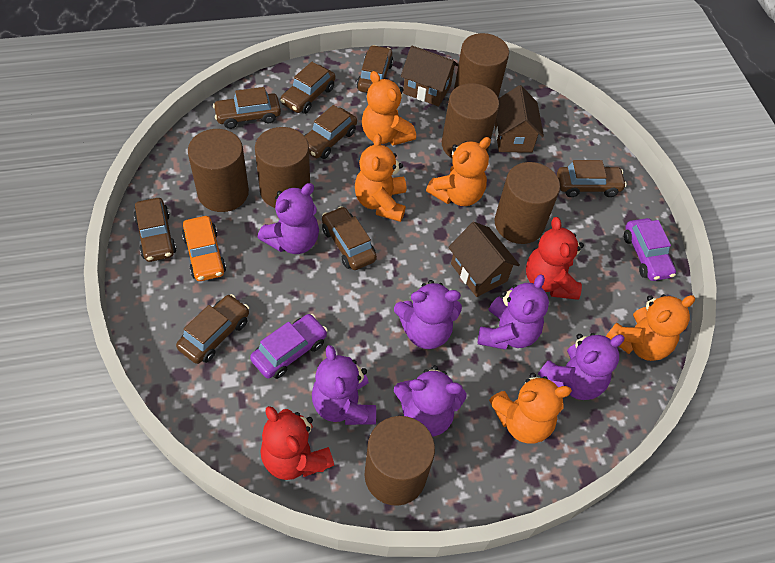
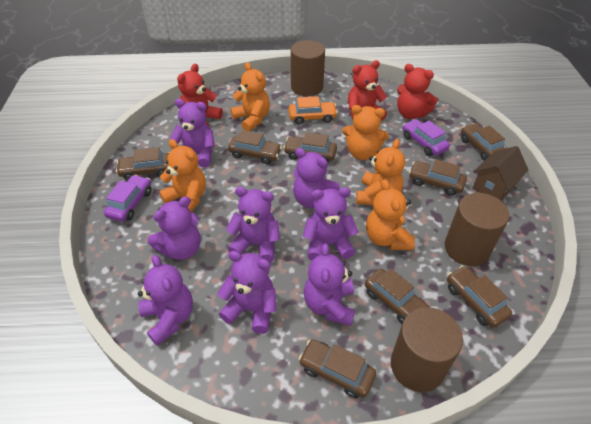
brown cylinder: [188,129,249,212] [255,127,310,208] [364,416,435,506] [442,83,499,158] [454,33,509,97] [495,162,560,244] = 6 -> [291,40,325,96] [391,307,463,392] [445,193,509,266] = 3
brown house: [401,46,458,107] [448,222,520,297] [495,85,544,153] = 3 -> [472,146,528,200] = 1
purple teddy bear: [258,183,319,254] [312,345,376,425] [394,280,462,349] [394,365,467,436] [478,274,549,350] [538,333,625,400] = 6 -> [138,255,193,346] [147,196,201,260] [170,99,215,168] [217,251,276,334] [226,187,280,263] [293,148,340,208] [303,187,359,260] [304,243,355,326] = 8
red teddy bear: [261,406,334,480] [526,217,584,300] = 2 -> [177,64,223,126] [348,60,387,121] [397,64,438,119] = 3

